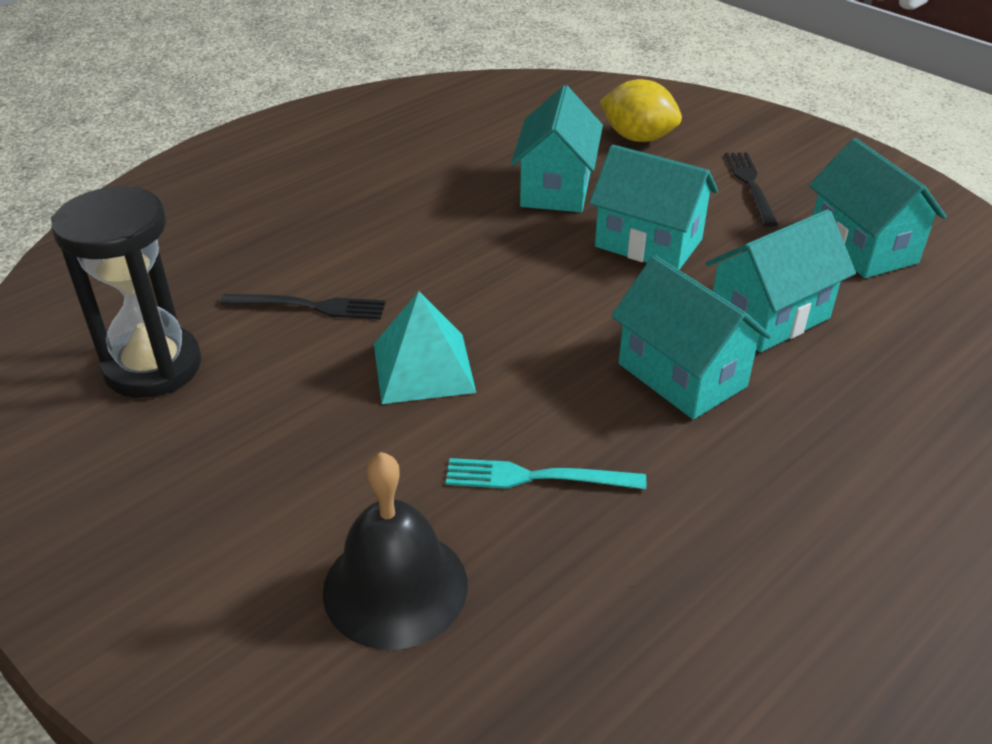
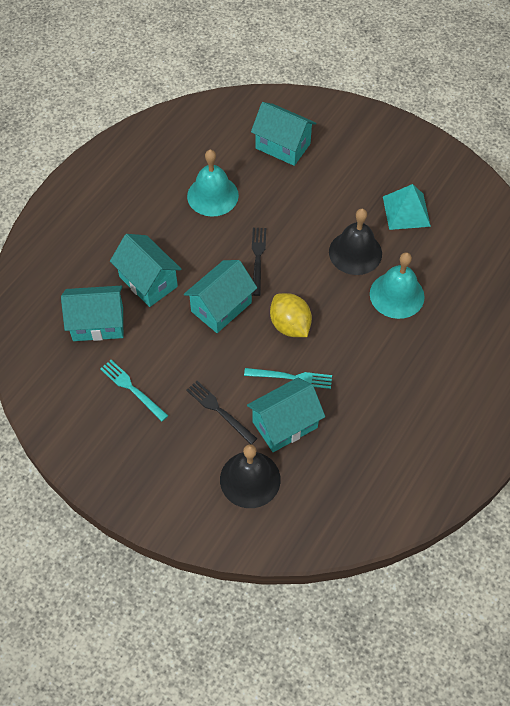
black bell: [323,452,468,650] = 1 -> [220,444,281,508] [329,209,382,275] = 2
black hourglass: [51,186,202,398] = 1 -> none = 0
turquoise bell: none = 0 -> [187,150,239,217] [370,253,425,319] = 2
turquoise fork: [446,458,646,489] = 1 -> [100,360,168,422] [244,368,332,389] = 2

